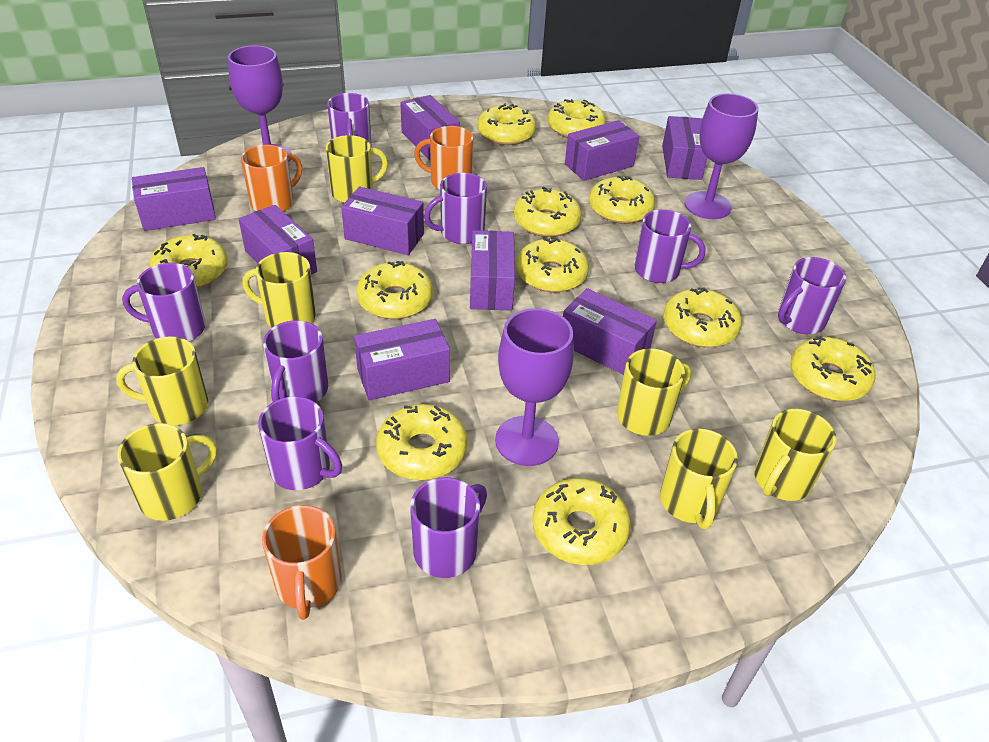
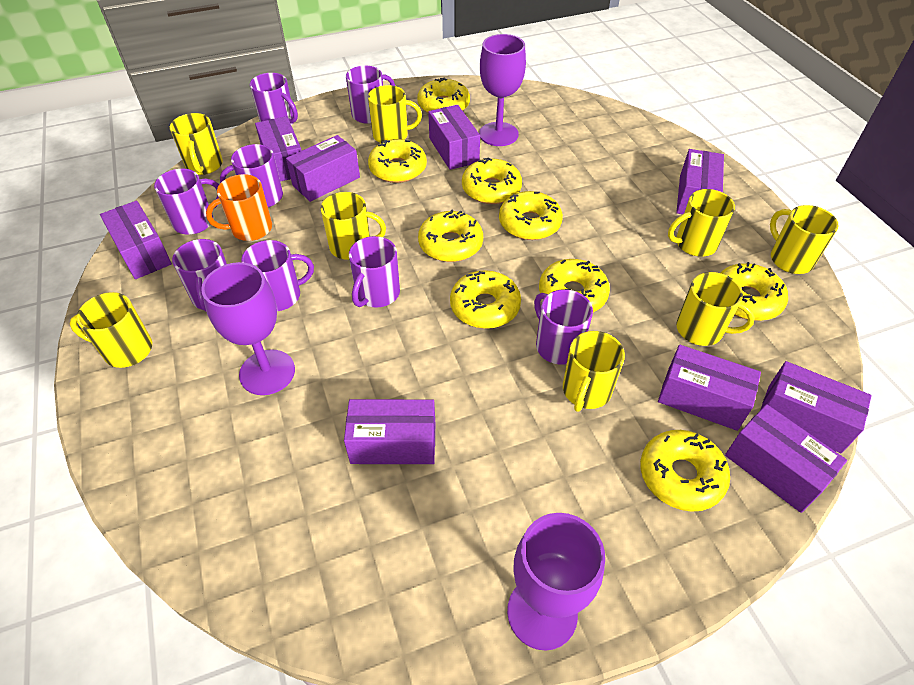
orange mug: [241,145,302,212] [262,505,342,620] [414,126,473,190] = 3 -> [206,174,272,241] = 1
yellow donut: [149,234,228,288] [356,261,433,319] [376,404,468,480] [477,103,536,145] [514,187,581,237] [516,237,589,292] [532,478,631,565] [547,99,606,138] [589,176,655,224] [663,287,742,348] [790,336,875,401] = 11 -> [368,139,427,183] [417,78,470,113] [418,209,483,262] [450,270,521,329] [462,157,522,204] [499,191,563,240] [539,259,610,312] [640,430,730,512] [720,262,788,321] = 9
yellow mug: [116,336,208,425] [117,423,217,521] [242,252,316,328] [326,135,388,203] [617,348,691,436] [660,428,738,529] [754,409,836,501] = 7 -> [69,292,152,368] [170,113,223,175] [321,192,386,260] [368,85,422,143] [563,331,625,412] [668,189,735,257] [676,272,755,346] [770,205,839,274] = 8

